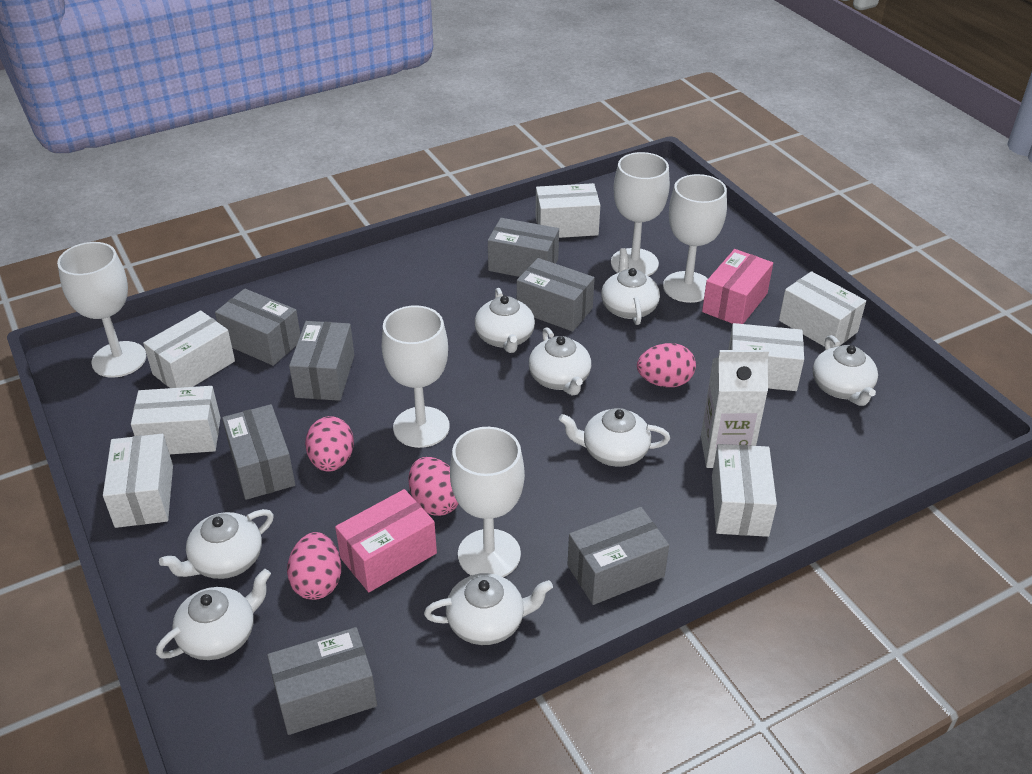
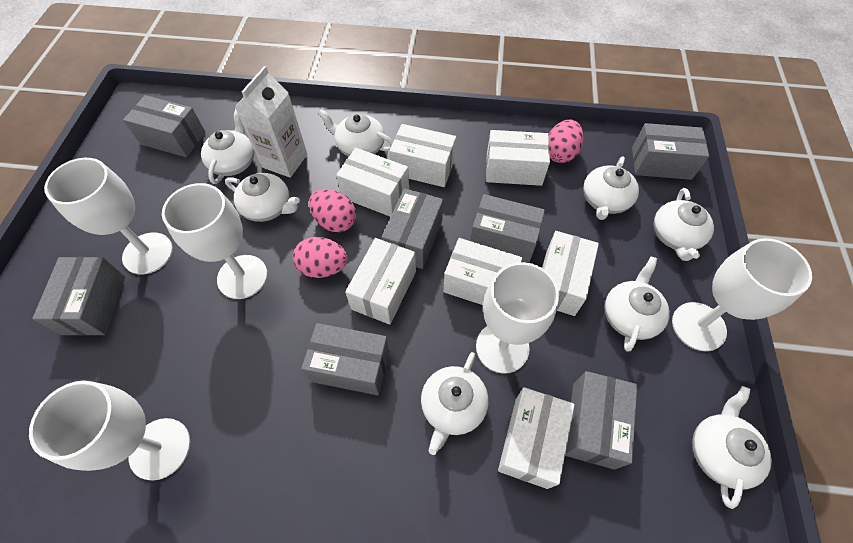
pink box: [335,489,437,592] [702,249,773,324] = 2 -> none = 0
pink egg: [287,532,341,600] [305,416,354,472] [409,457,458,516] [637,343,696,387] = 4 -> [293,237,348,278] [309,189,356,232] [548,120,584,163] = 3

